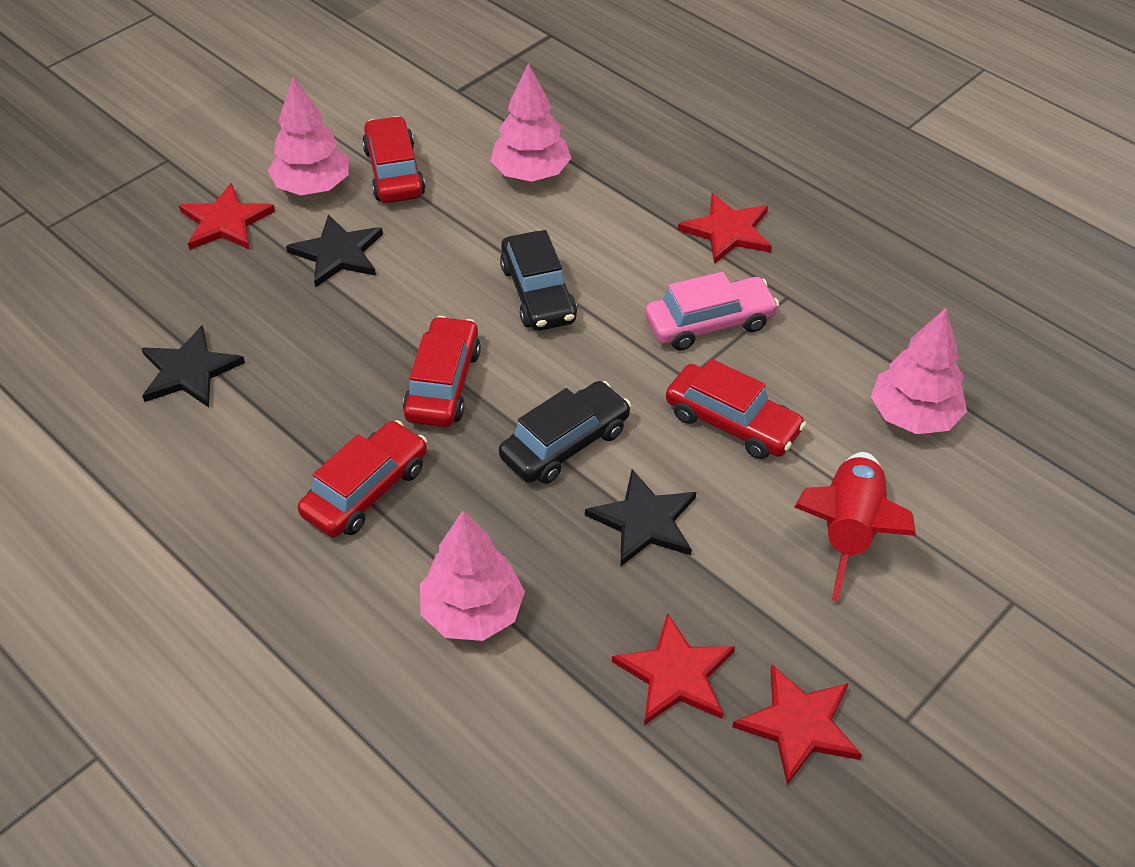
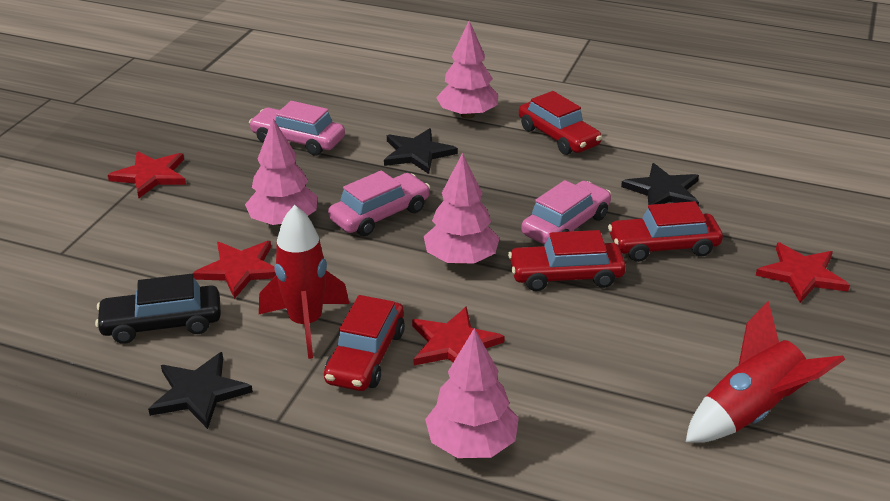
black car: [499,381,631,484] [500,230,577,331] = 2 -> [95,274,221,344] = 1
pink car: [645,272,779,350] = 1 -> [249,101,345,155] [328,171,430,236] [521,180,611,245] = 3
red rocket: [794,452,916,602] = 1 -> [259,205,349,359] [686,301,845,443] = 2

